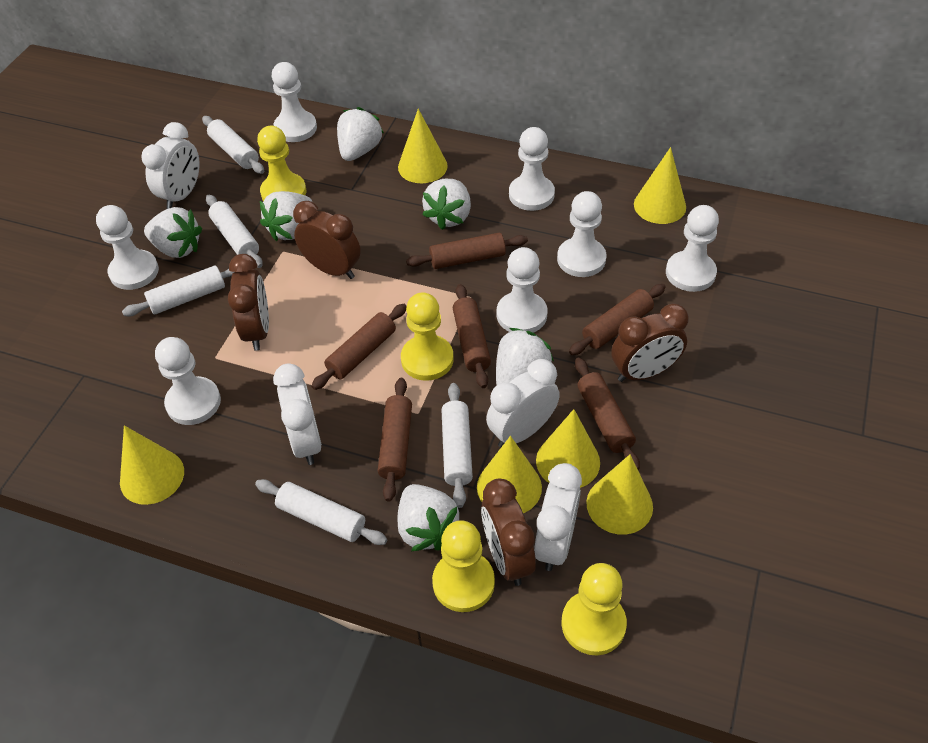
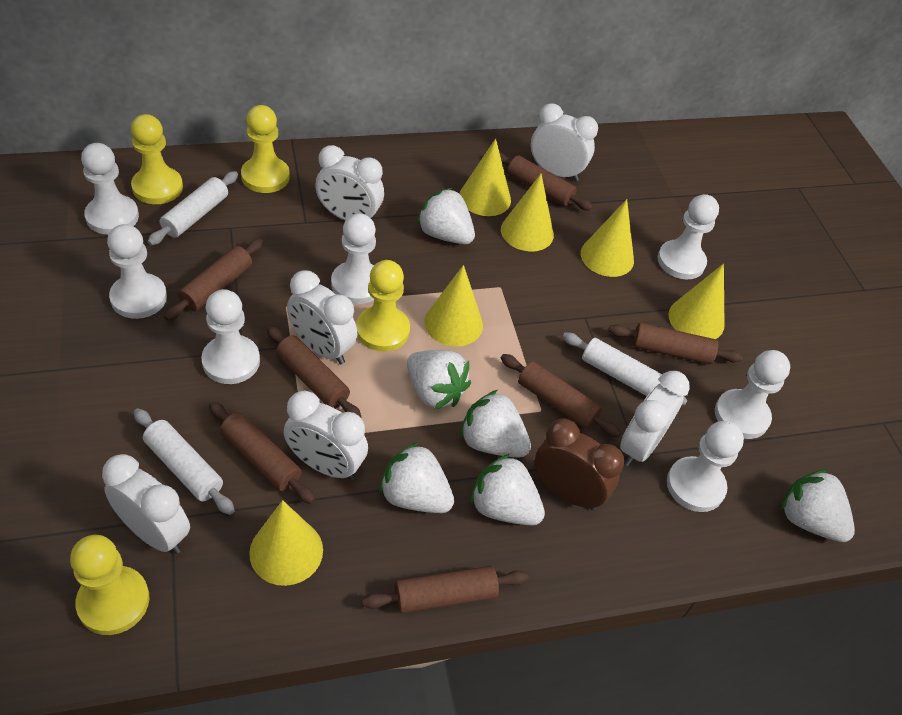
brown clock: [228,254,269,351] [293,201,361,279] [481,479,536,586] [611,304,689,382] = 4 -> [535,419,624,510] = 1
brown rolling pin: [311,304,407,390] [378,378,412,502] [406,233,528,269] [453,284,491,388] [569,284,666,355] [575,358,640,470] = 6 -> [164,239,264,321] [209,402,315,504] [267,326,362,418] [362,566,529,613] [499,152,593,211] [501,354,621,438] [608,323,743,364] = 7
white clock: [141,122,200,209] [273,363,322,465] [486,359,560,447] [534,463,582,571] = 4 -> [102,454,190,554] [284,391,368,480] [287,270,357,364] [315,145,384,221] [531,103,598,181] [620,371,690,467] = 6
white rolling pin: [122,266,234,316] [202,116,264,174] [206,195,263,268] [255,479,387,545] [441,383,473,508] = 5 -> [134,408,235,515] [148,171,238,245] [562,332,688,406] = 3

